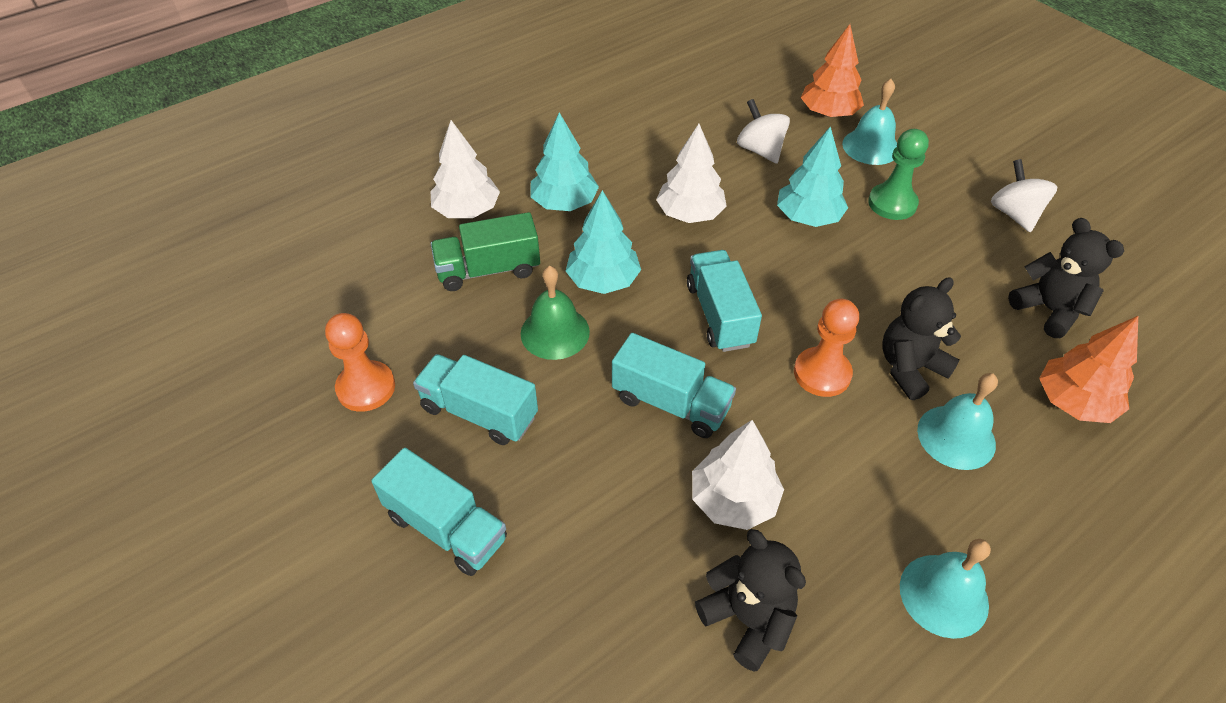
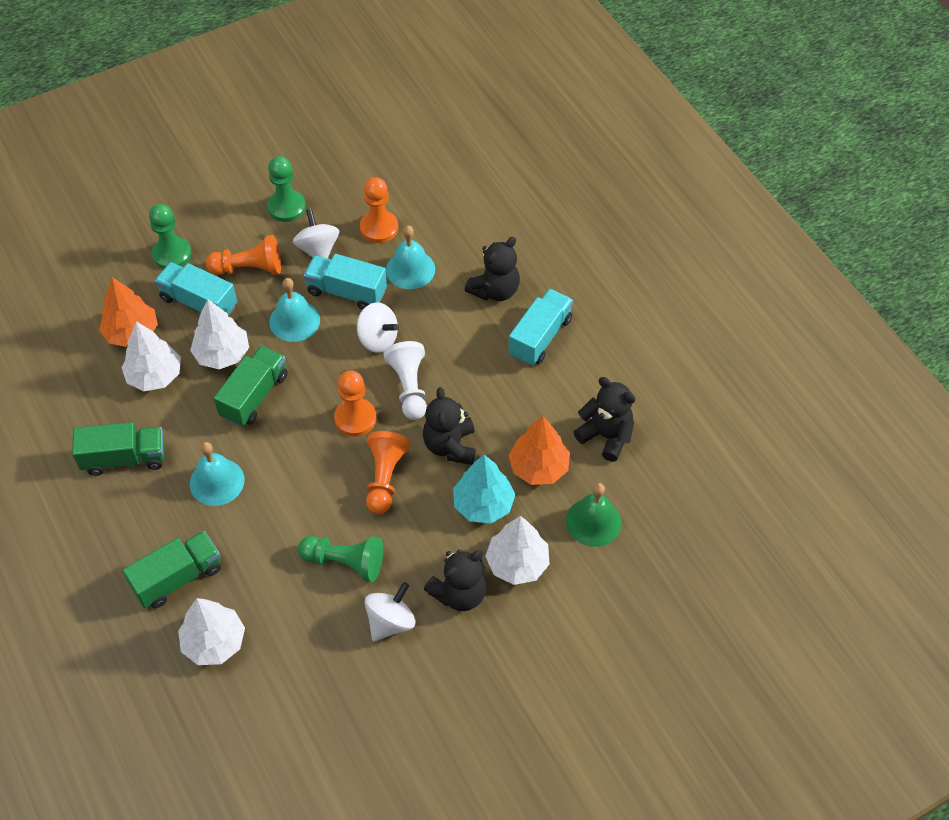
black teddy bear: [695,529,806,672] [882,277,961,400] [1008,218,1124,338] = 3 -> [423,387,476,465] [424,550,487,611] [465,237,520,301] [574,377,635,462] = 4
green pawn: [868,129,929,220] = 1 -> [149,204,192,269] [267,156,306,222] [298,536,383,582] = 3
green truck: [431,212,540,291] = 1 -> [72,422,165,476] [123,531,221,608] [214,346,288,427] = 3
orange pawn: [325,313,395,412] [794,299,859,397] = 2 -> [206,235,281,275] [334,371,377,437] [360,177,398,243] [366,431,410,514] = 4
turquoise tree: [530,112,599,211] [566,190,641,294] [777,126,848,227] = 3 -> [453,455,516,524] = 1
turquoise truck: [371,448,507,576] [413,354,538,445] [612,333,736,438] [687,250,762,352] = 4 -> [154,262,237,316] [303,254,387,310] [508,289,573,366] = 3
white pawn: none = 0 -> [383,341,427,420] = 1
white spinning top: [737,99,790,164] [991,159,1057,232] = 2 -> [293,209,339,258] [357,302,399,353] [365,582,416,641] = 3
white tree: [430,120,500,218] [656,124,727,223] [692,420,784,530] = 3 -> [121,321,181,391] [178,598,245,665] [190,299,249,369] [485,516,550,585] = 4

